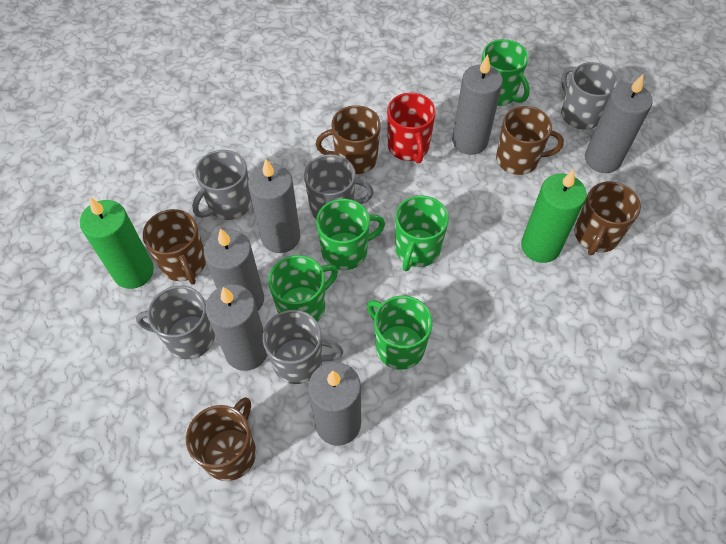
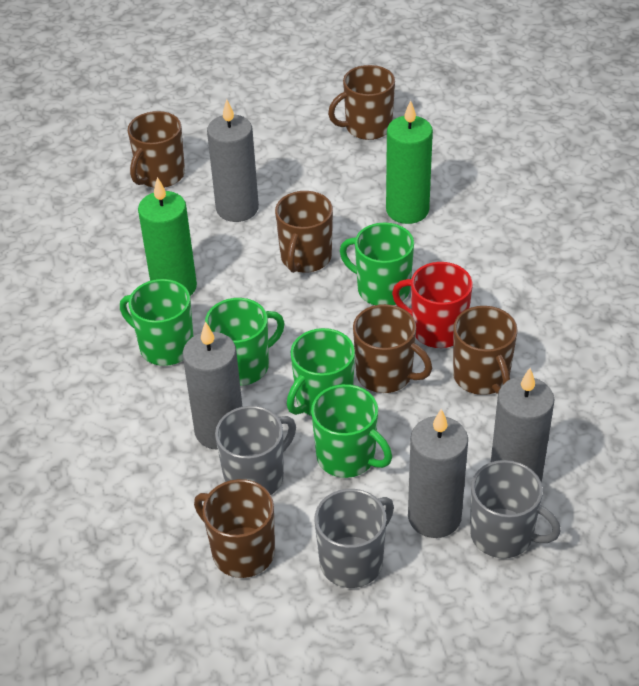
brown mug: [143,209,206,285] [186,397,256,481] [316,105,381,174] [496,106,564,175] [575,181,641,255] = 5 -> [128,111,185,188] [194,479,275,578] [275,191,333,273] [328,65,395,140] [353,304,432,393] [453,306,518,395] = 6
grey candle: [204,228,264,311] [206,284,267,371] [248,159,301,253] [308,362,361,446] [452,55,503,155] [585,74,653,173] = 6 -> [183,321,243,450] [207,99,259,222] [408,409,468,538] [491,368,555,483] = 4
grey mug: [136,286,215,359] [192,150,252,220] [263,310,343,384] [304,154,374,219] [561,62,619,130] = 5 -> [215,406,296,495] [315,489,394,588] [470,460,561,558] = 3

